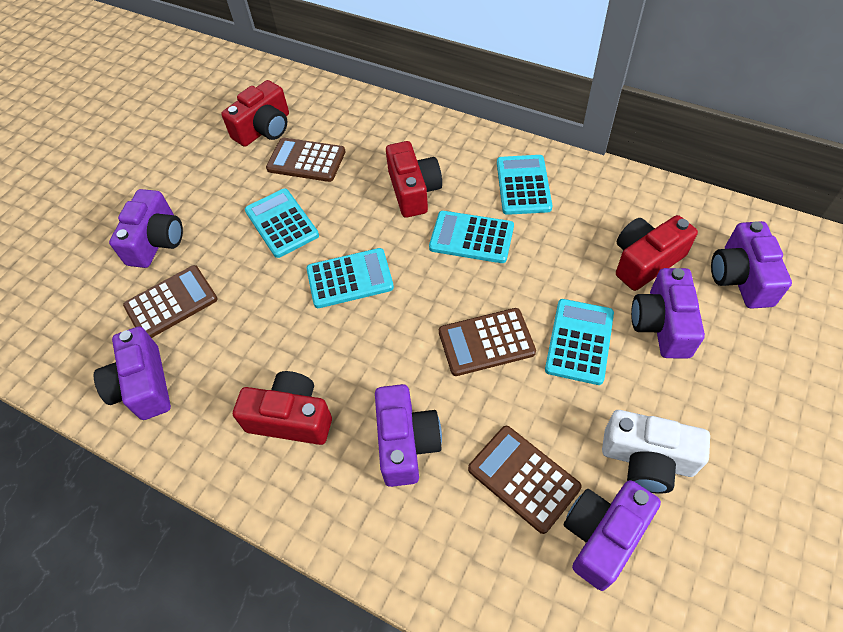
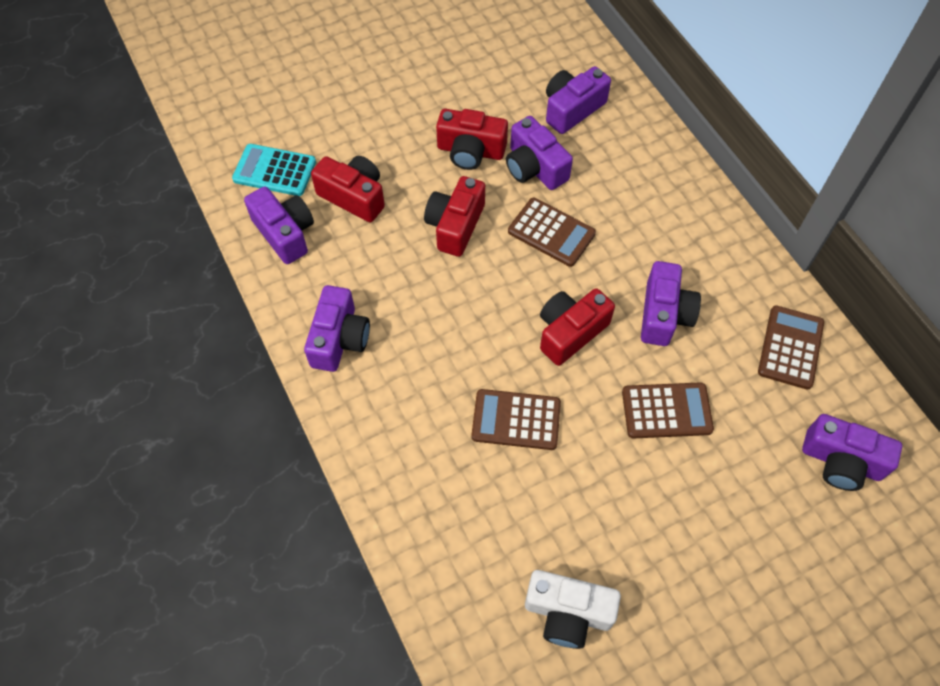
turquoise calculator: [245,189,319,258] [306,248,394,308] [429,211,514,263] [497,155,552,215] [545,299,614,385] = 5 -> [232,144,316,196] = 1

